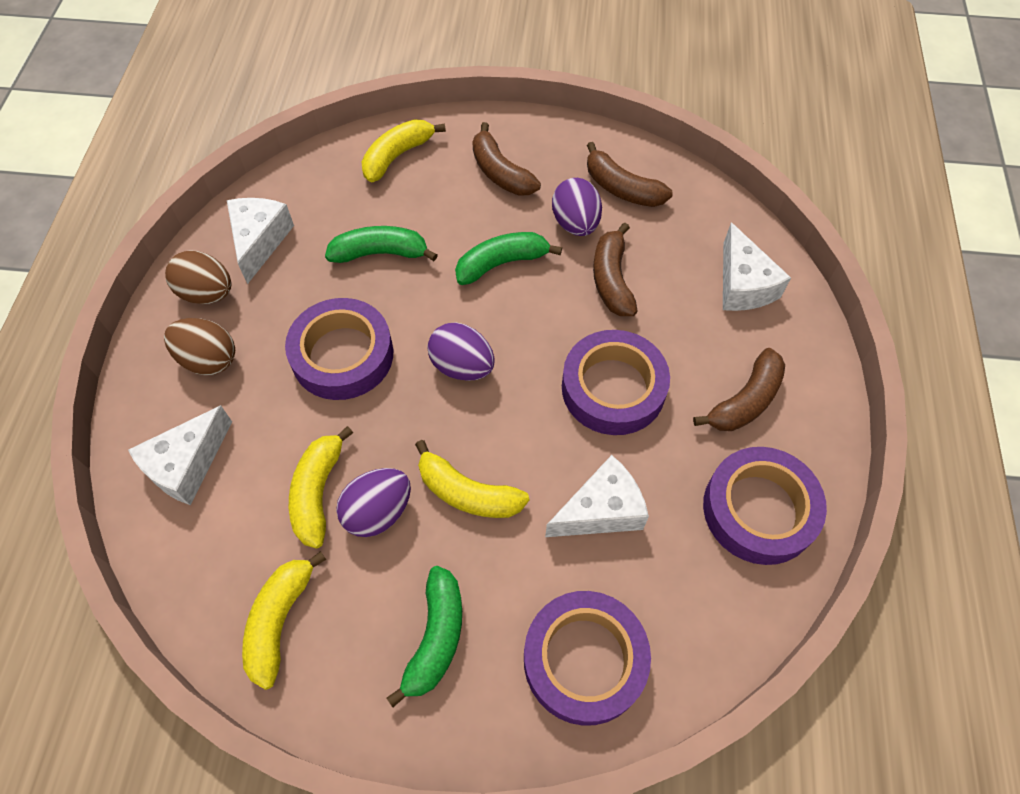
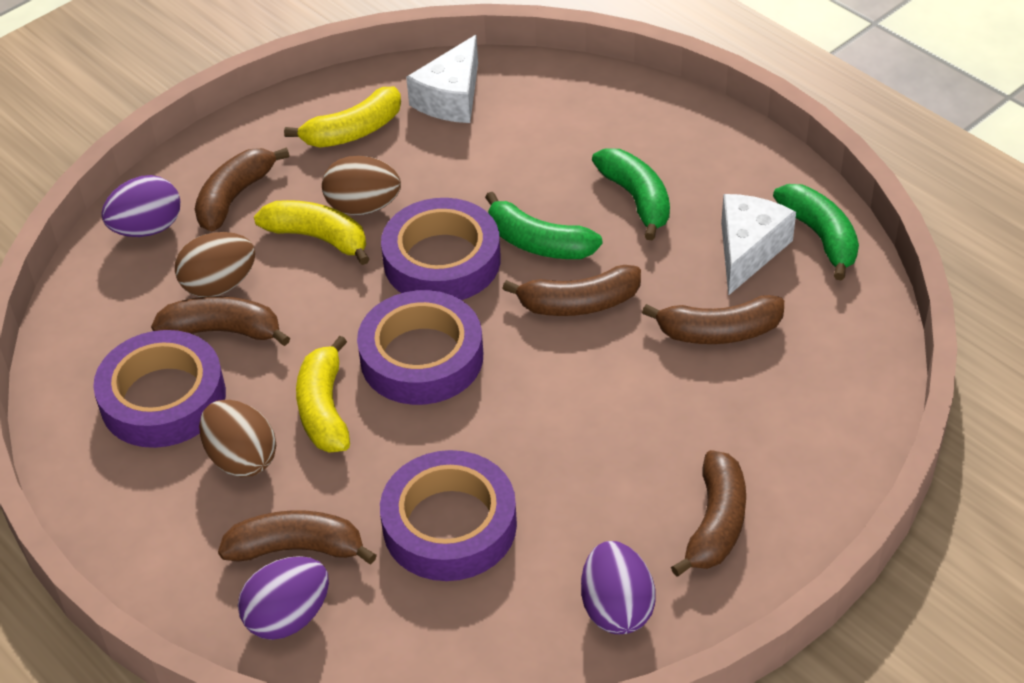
brown banana: [472,122,541,196] [587,142,673,207] [593,222,638,316] [693,348,785,431] = 4 -> [151,296,290,346] [195,147,290,231] [218,510,377,564] [502,265,641,316] [642,295,784,344] [671,450,746,577] = 6
brown egg: [164,318,235,375] [165,251,231,304] = 2 -> [175,232,255,297] [199,400,276,477] [322,156,401,215] = 3
white cheese: [128,405,232,505] [227,198,294,284] [545,455,649,537] [723,222,791,311] = 4 -> [406,35,478,123] [721,194,796,296] = 2
yellow banana: [242,551,326,690] [289,426,353,549] [361,119,446,182] [415,440,529,518] = 4 -> [254,200,369,265] [284,87,401,148] [296,336,350,453] = 3

